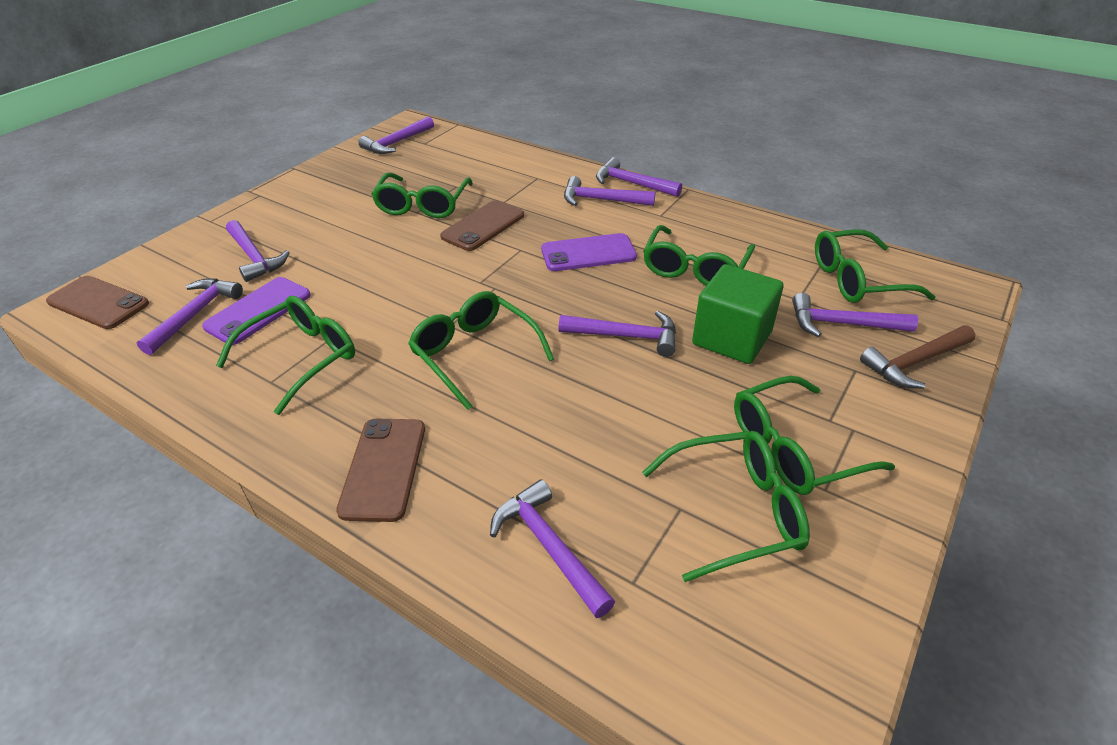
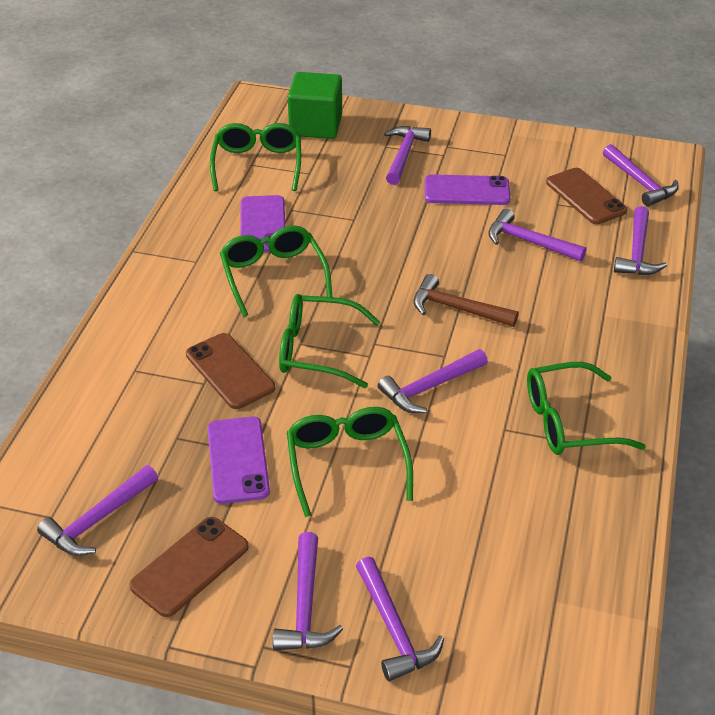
green glasses: [216,296,355,415] [371,173,473,218] [408,291,554,410] [642,431,810,582] [643,225,755,286] [734,376,895,495] [815,229,936,303] = 7 -> [210,123,301,191] [220,225,332,317] [279,294,380,388] [287,407,413,517] [527,362,646,455] = 5
purple phone: [202,277,310,345] [541,233,637,271] = 2 -> [208,416,270,504] [240,195,285,252] [425,174,510,205] = 3

